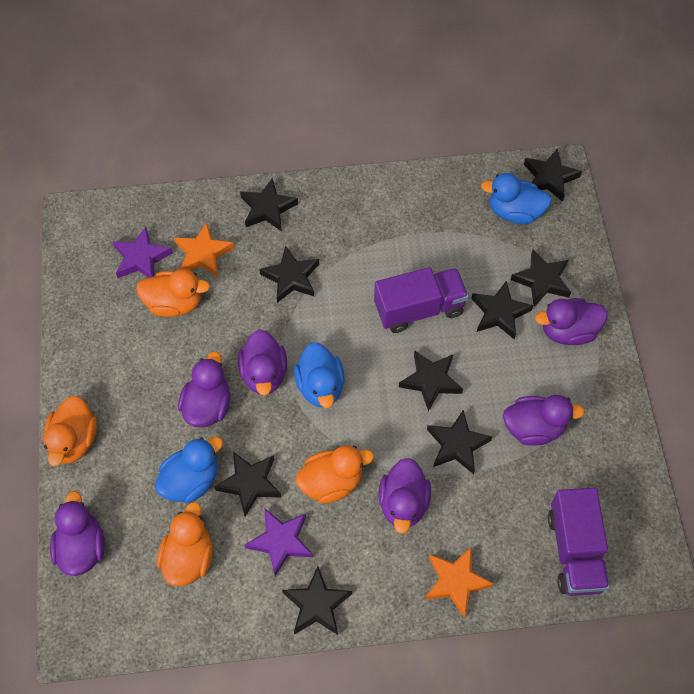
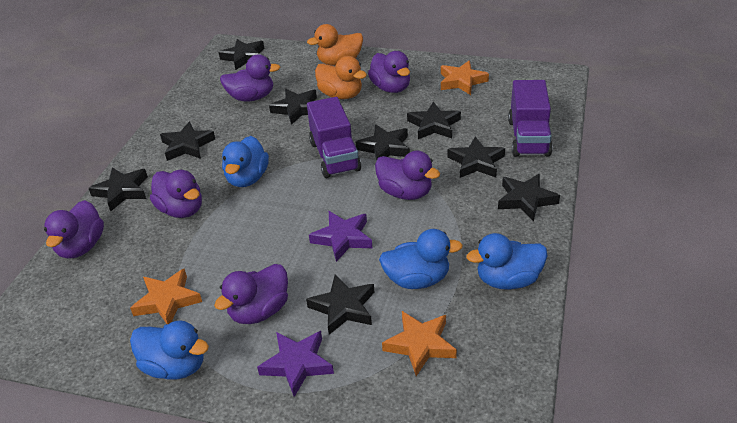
blue duck: [155,437,223,503] [294,342,345,408] [481,173,552,224] = 3 -> [130,320,209,380] [222,136,269,187] [379,229,463,289] [466,233,547,290] = 4
orange duck: [43,396,97,467] [136,269,210,317] [157,502,213,586] [296,445,374,504] = 4 -> [307,24,363,66] [315,56,367,99] = 2
orange star: [174,222,234,277] [425,547,494,618] = 2 -> [130,268,202,324] [382,311,457,376] [441,61,489,95] = 3

